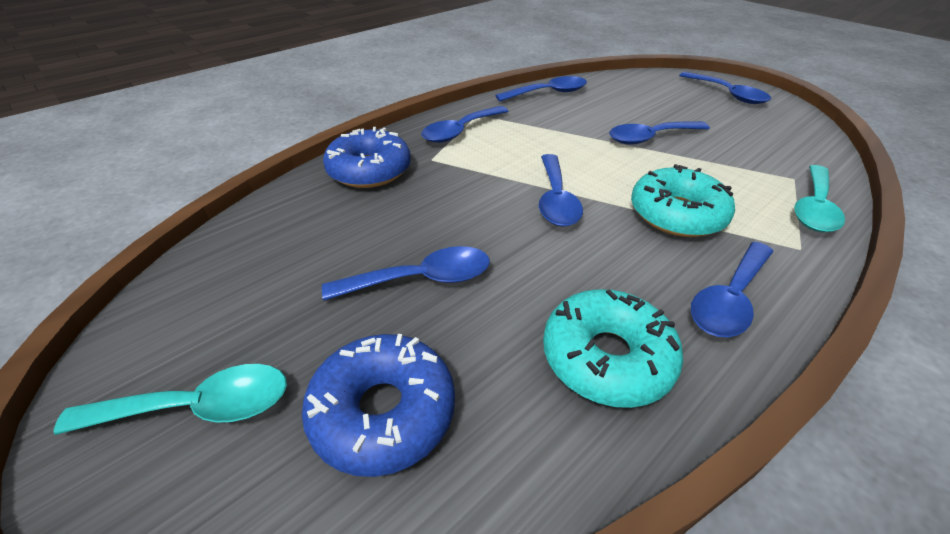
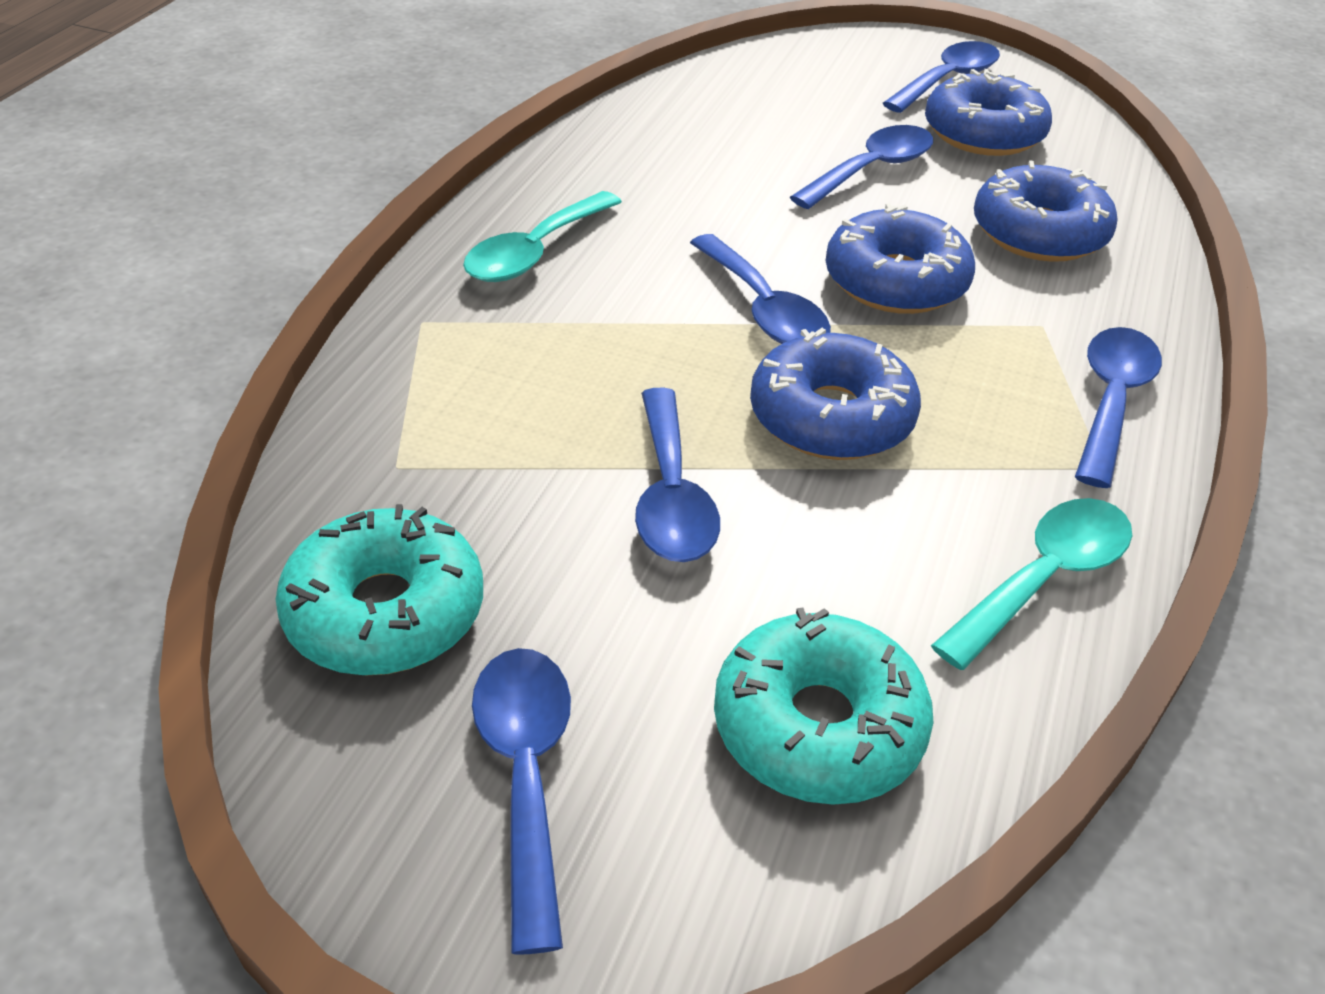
blue donut: [302,334,455,477] [323,127,411,188] = 2 -> [750,328,921,460] [825,204,975,314] [925,69,1052,156] [974,160,1118,262] = 4
blue spoon: [322,246,490,301] [421,106,508,143] [495,76,587,101] [539,154,583,227] [609,121,710,145] [679,72,771,104] [691,242,774,337] = 7 -> [472,648,571,955] [635,388,720,562] [690,234,831,344] [790,125,933,209] [883,41,1000,113] [1075,327,1162,488] = 6

